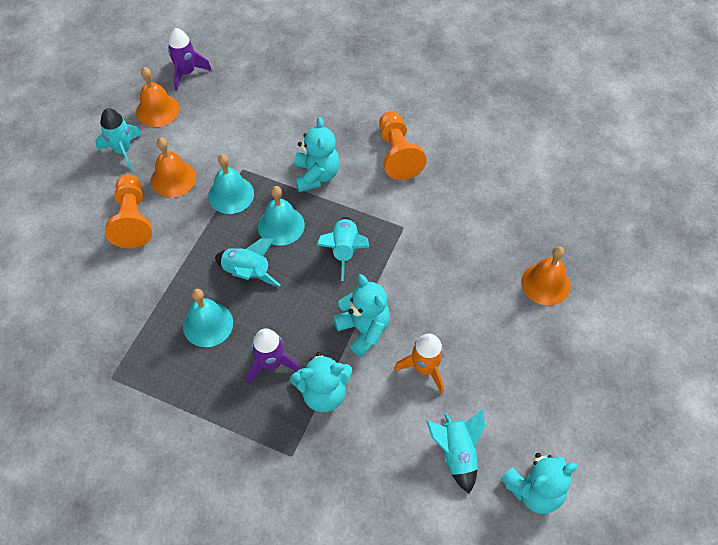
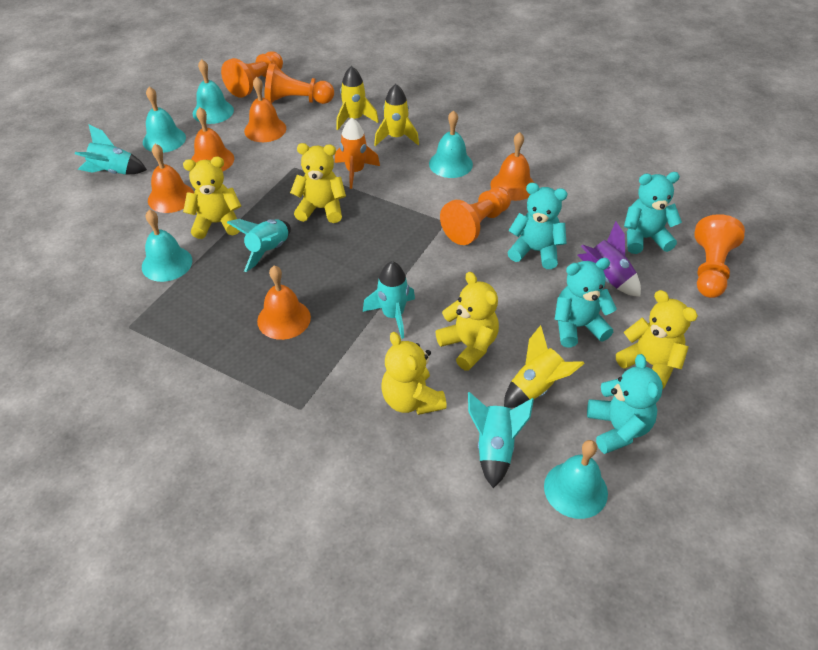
orange bell: [136,67,179,127] [151,137,196,198] [521,246,570,305] = 3 -> [148,144,194,213] [191,107,234,171] [244,77,286,142] [257,266,311,340] [490,132,534,201] = 5
orange pawn: [105,174,152,248] [379,111,427,180] = 2 -> [221,51,283,98] [265,63,334,104] [440,187,511,245] [694,214,745,298] = 4
purple rocket: [168,28,212,91] [247,328,300,384] = 2 -> [577,221,641,297] = 1
turquoise bell: [183,289,233,347] [208,154,254,214] [258,186,305,246] = 3 -> [142,210,192,282] [143,87,186,153] [193,59,234,124] [429,110,473,178] [544,440,608,519] = 5
yellow rocket: none = 0 -> [336,66,379,130] [374,84,419,146] [504,325,585,408] = 3
yellow teddy bear: none = 0 -> [183,157,241,239] [290,143,346,223] [381,332,447,415] [436,272,499,371] [616,290,698,388] = 5

